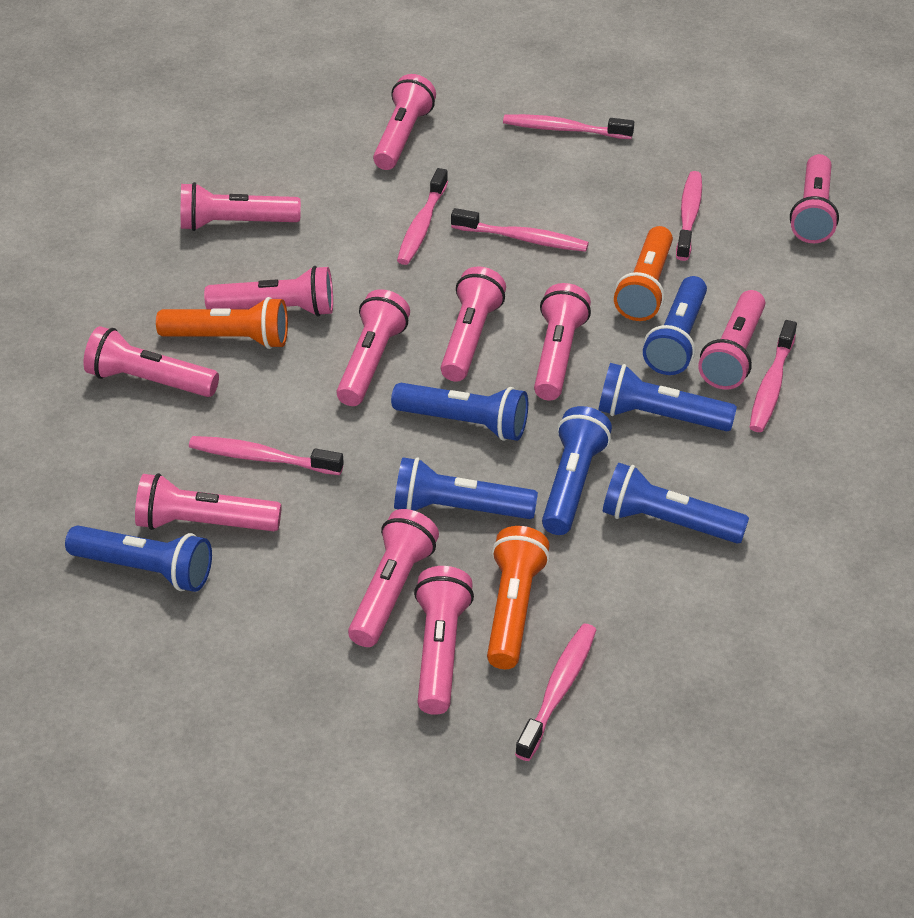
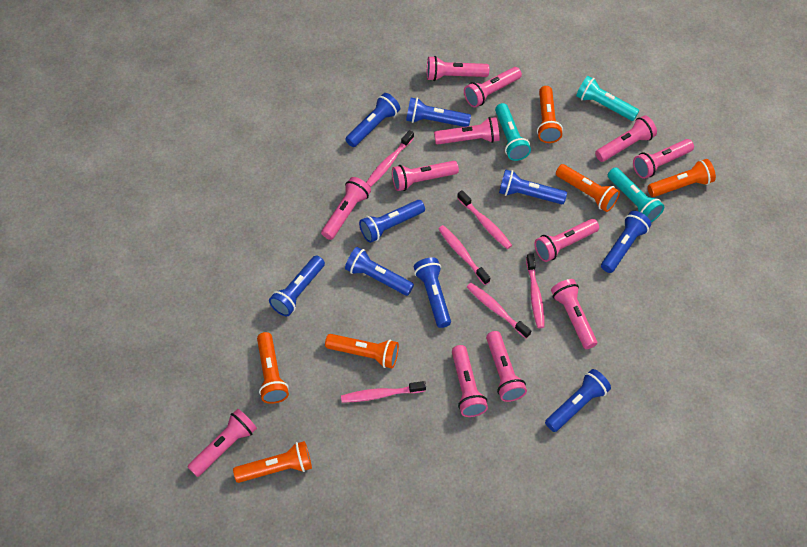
blue flashlight: [65,526,212,592] [391,383,528,441] [394,457,538,519] [542,406,612,535] [599,363,737,431] [603,463,749,543] [643,276,707,375] = 7 -> [269,256,325,316] [345,93,400,147] [345,247,414,296] [359,200,425,243] [406,98,471,127] [414,258,451,328] [499,169,567,204] [545,369,611,432] [601,211,651,273] = 9
orange flashlight: [156,297,288,349] [487,526,550,669] [614,226,673,321] = 3 -> [233,441,312,483] [257,332,289,404] [325,334,399,368] [537,86,563,143] [556,164,620,212] [648,159,716,197] = 6
pink toothbrush: [189,436,344,475] [397,168,448,265] [451,208,589,252] [503,114,634,139] [515,624,596,761] [676,171,702,261] [749,320,797,432] = 7 -> [341,381,426,403] [366,130,414,187] [438,225,490,285] [457,190,512,249] [467,283,531,338] [526,253,545,328] = 6
turquoise flashlight: none = 0 -> [495,103,531,161] [576,76,639,121] [608,167,664,222] = 3

